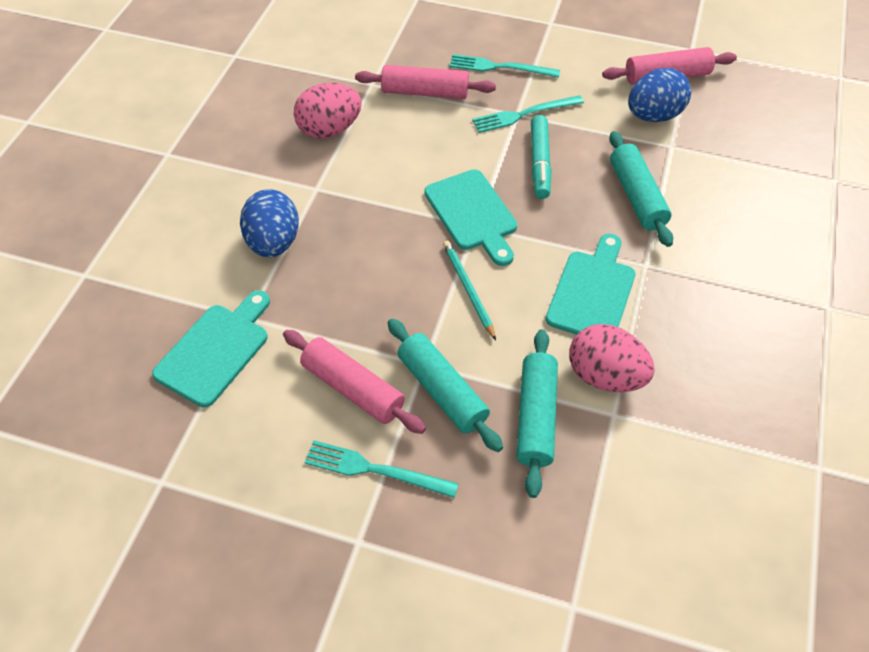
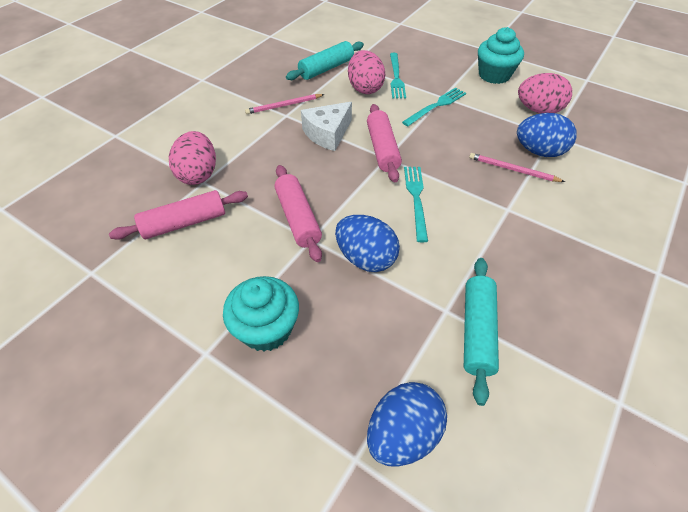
blue egg: [240,189,299,257] [628,68,691,122] = 2 -> [335,215,400,272] [367,382,447,467] [517,113,577,157] = 3
pink egg: [294,83,362,138] [569,324,655,392] = 2 -> [169,131,216,185] [348,50,385,94] [518,73,572,114] = 3
pink pencil: none = 0 -> [245,94,325,114] [469,153,565,182] = 2
turquoise cupcake: none = 0 -> [223,276,299,352] [478,27,524,84] = 2
turquoise cutting board: [152,290,270,407] [424,169,517,266] [546,234,636,335] = 3 -> none = 0
turquoise marker: [531,115,552,199] = 1 -> none = 0
turquoise pencil: [443,241,496,340] = 1 -> none = 0
turquoise rolling pin: [388,319,503,452] [516,329,558,498] [609,131,673,247] = 3 -> [286,41,364,80] [464,258,499,406] = 2
white cheese: none = 0 -> [301,102,352,151] = 1

